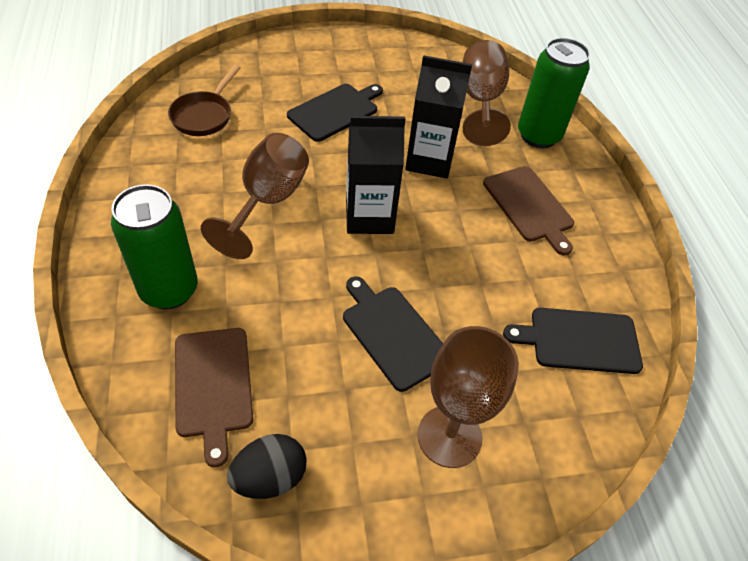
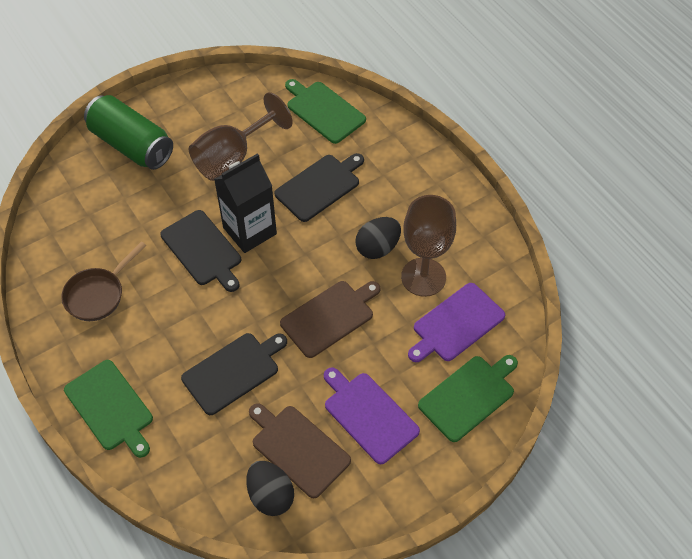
black carton: [346,116,406,234] [405,55,472,178] = 2 -> [214,153,277,253] = 1
black egg: [227,434,307,499] = 1 -> [246,461,294,516] [355,217,401,259] = 2
brown goblet: [201,133,309,259] [417,326,519,468] [463,40,511,146] = 3 -> [189,92,293,181] [401,195,456,297] = 2
green can: [111,184,198,309] [518,38,590,148] = 2 -> [84,95,173,170] = 1
green cutting board: none = 0 -> [64,360,153,458] [285,79,366,144] [418,355,518,442] = 3
purple cutting board: none = 0 -> [324,367,420,464] [408,283,505,362] = 2

